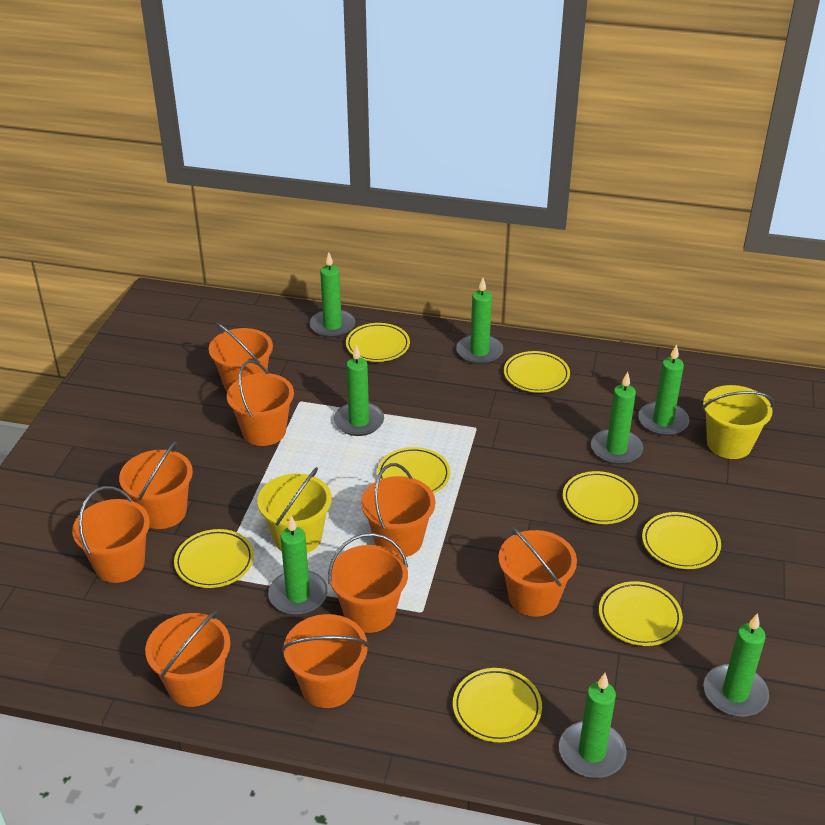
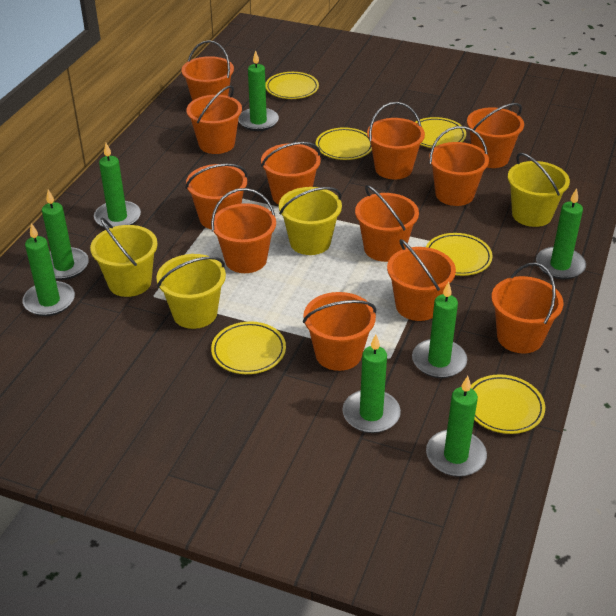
orange bucket: [72,486,150,583] [119,441,193,529] [145,611,230,707] [209,323,273,391] [227,360,294,446] [282,614,369,708] [328,533,408,633] [361,463,435,558] [498,527,577,617] = 9 -> [181,40,234,101] [185,164,248,229] [186,85,242,154] [211,188,276,273] [261,142,321,205] [303,292,376,371] [355,185,419,262] [367,102,425,179] [387,239,456,321] [429,126,489,206] [467,103,524,168] [491,263,563,353] = 12
yellow bucket: [257,467,332,553] [702,385,774,459] = 2 -> [90,218,158,297] [156,254,226,329] [279,187,342,255] [508,153,570,227] = 4
yellow plate: [174,529,254,588] [346,323,410,362] [377,447,450,494] [453,668,542,742] [504,351,570,393] [563,471,638,524] [599,581,683,646] [642,512,721,569] = 8 -> [211,322,286,374] [265,72,319,99] [316,127,372,160] [415,117,466,148] [426,233,493,276] [471,374,545,434] = 6

